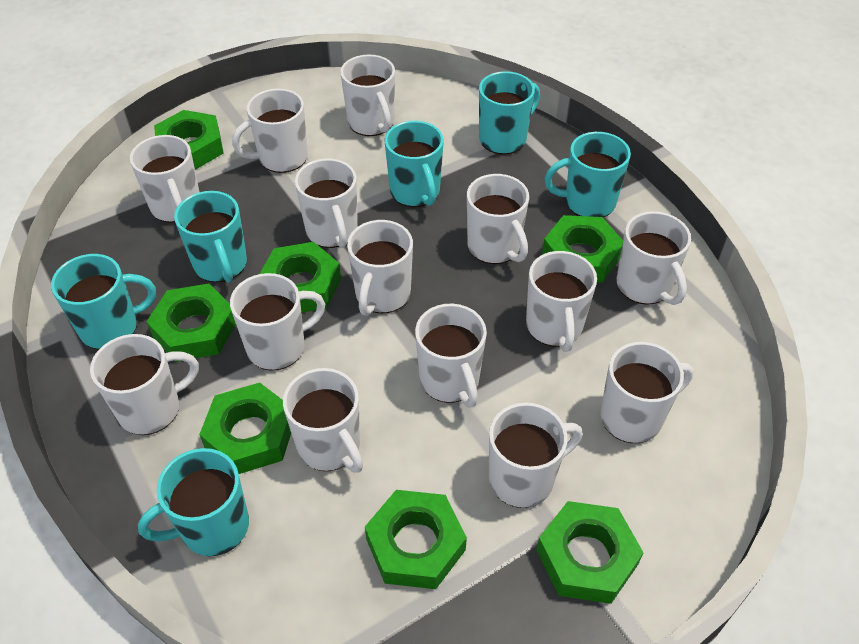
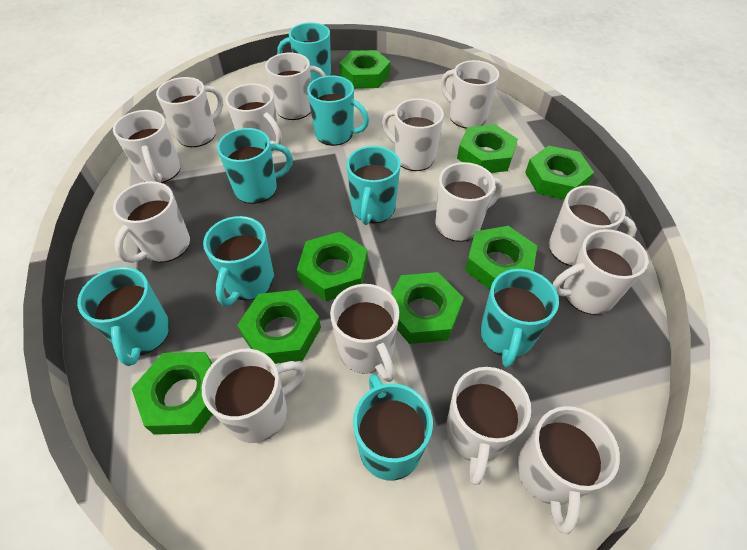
green nut: [147,284,236,362] [154,110,224,170] [199,383,291,474] [260,242,341,313] [365,490,467,589] [537,501,644,604] [542,215,623,283] = 7 -> [131,352,213,435] [237,290,321,364] [297,232,367,301] [339,50,390,89] [392,272,464,344] [457,124,518,173] [465,226,537,290] [525,146,594,200] = 8
turquoise mug: [51,254,156,350] [138,448,249,556] [174,191,247,283] [385,121,444,207] [479,71,540,154] [545,132,631,217] = 6 -> [77,267,170,366] [203,216,274,306] [217,128,293,204] [277,22,331,82] [307,75,369,146] [346,146,401,225] [353,374,433,481] [480,269,559,368] = 8

